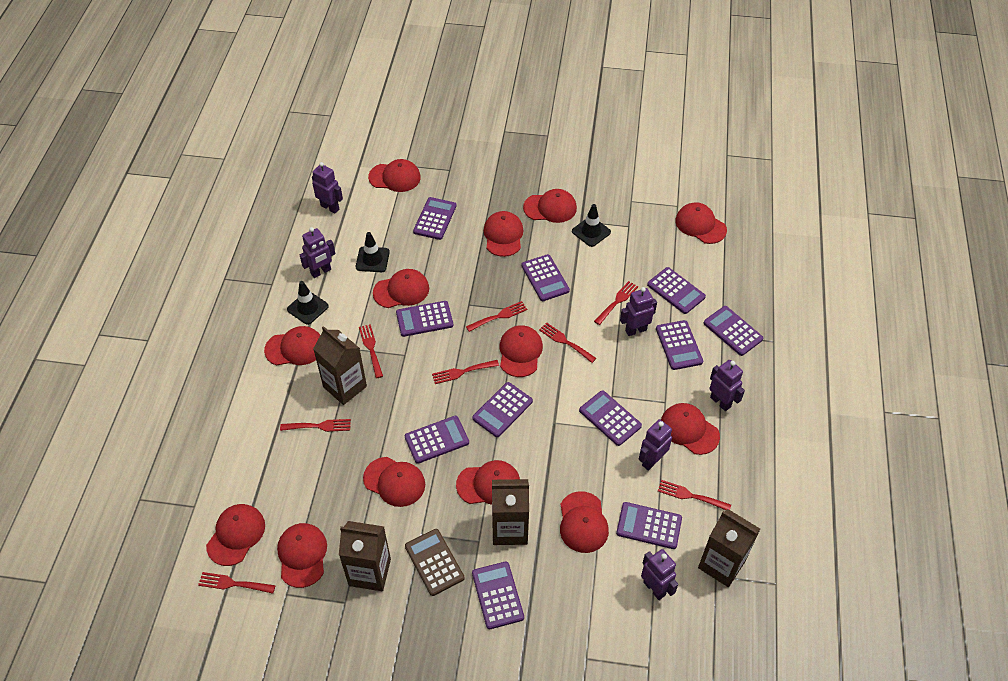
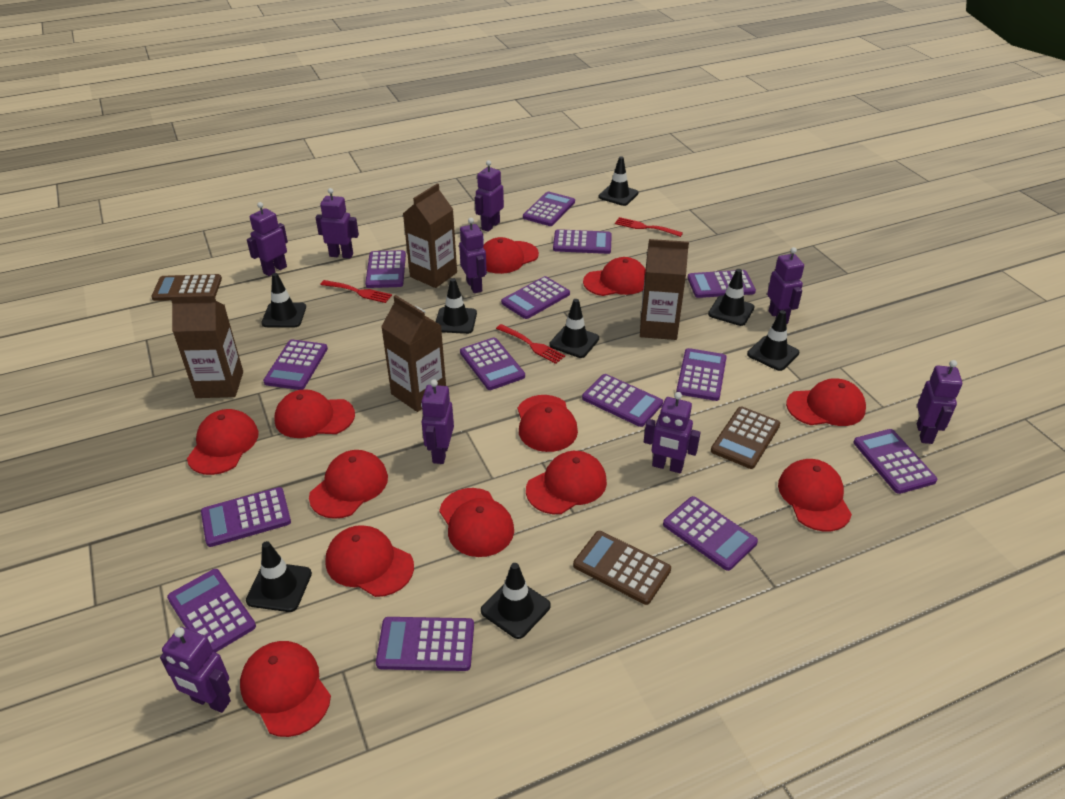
black traffic cone: [287,281,329,325] [356,232,390,272] [572,204,611,247] = 3 -> [246,541,312,612] [261,273,306,328] [436,278,477,334] [481,563,551,639] [549,299,599,358] [598,156,639,206] [708,269,755,326] [747,310,799,371] = 8
brown calculator: [405,529,465,596] = 1 -> [151,274,222,301] [573,531,671,605] [711,407,780,469] = 3
purple calculator: [396,301,453,337] [405,416,469,464] [413,197,456,240] [472,382,533,437] [472,561,524,629] [522,254,570,301] [579,390,642,446] [616,502,682,549] [647,267,706,314] [656,320,703,370] [704,306,763,356] = 11 -> [167,569,256,653] [201,487,291,547] [263,339,328,390] [365,250,406,288] [376,617,474,671] [460,338,525,390] [501,276,570,319] [523,191,575,226] [553,229,612,254] [582,374,663,427] [663,496,758,571] [676,348,727,401] [687,270,756,298] [853,429,937,494] = 14
purple robot: [300,227,335,278] [312,162,343,213] [620,287,657,336] [639,419,672,471] [641,549,678,600] [709,360,745,411] = 6 -> [160,627,231,713] [247,202,288,276] [316,188,359,258] [421,379,454,464] [459,218,487,293] [475,160,504,232] [644,392,701,473] [767,247,804,324] [917,360,962,444] = 9
red cap: [206,504,265,566] [264,326,320,366] [277,523,327,588] [363,457,425,507] [368,159,421,192] [373,269,429,308] [456,460,520,505] [484,211,524,257] [500,325,543,377] [523,189,577,223] [560,491,609,553] [661,403,720,455] [675,202,727,244] = 13 -> [187,409,258,475] [240,641,331,737] [274,389,355,438] [309,450,388,519] [325,525,414,597] [439,488,514,557] [483,237,539,274] [518,395,578,452] [526,451,607,514] [583,257,646,296] [778,459,852,531] [786,378,866,426] = 12
red fork: [198,572,275,594] [280,419,351,432] [359,324,383,378] [432,360,499,384] [466,301,527,332] [539,322,596,363] [594,281,638,325] [658,480,731,510] = 8 -> [320,280,392,303] [496,324,565,364] [615,217,683,237] = 3

